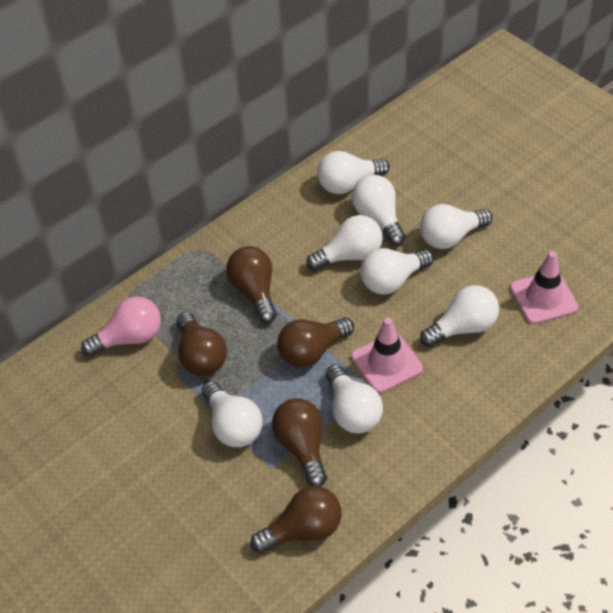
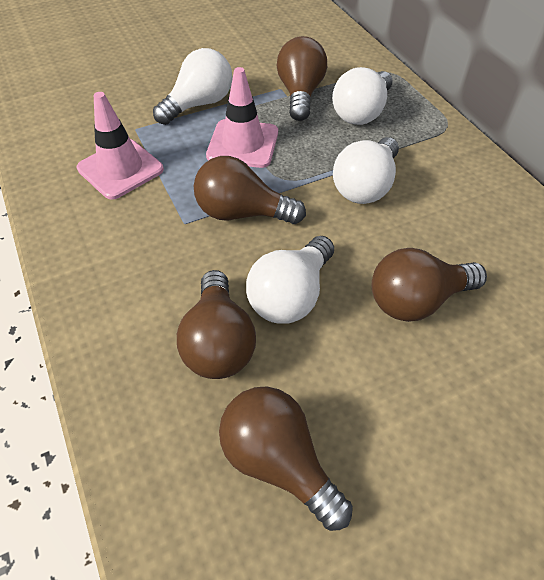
pink light bulb: [81,297,161,357] = 1 -> none = 0
white light bulb: [202,381,263,447] [306,215,383,271] [317,151,390,194] [326,364,383,434] [352,175,406,246] [360,248,434,294] [420,204,492,249] [420,285,499,347] = 8 -> [153,48,232,125] [246,236,334,324] [332,67,393,125] [333,137,399,204] = 4

